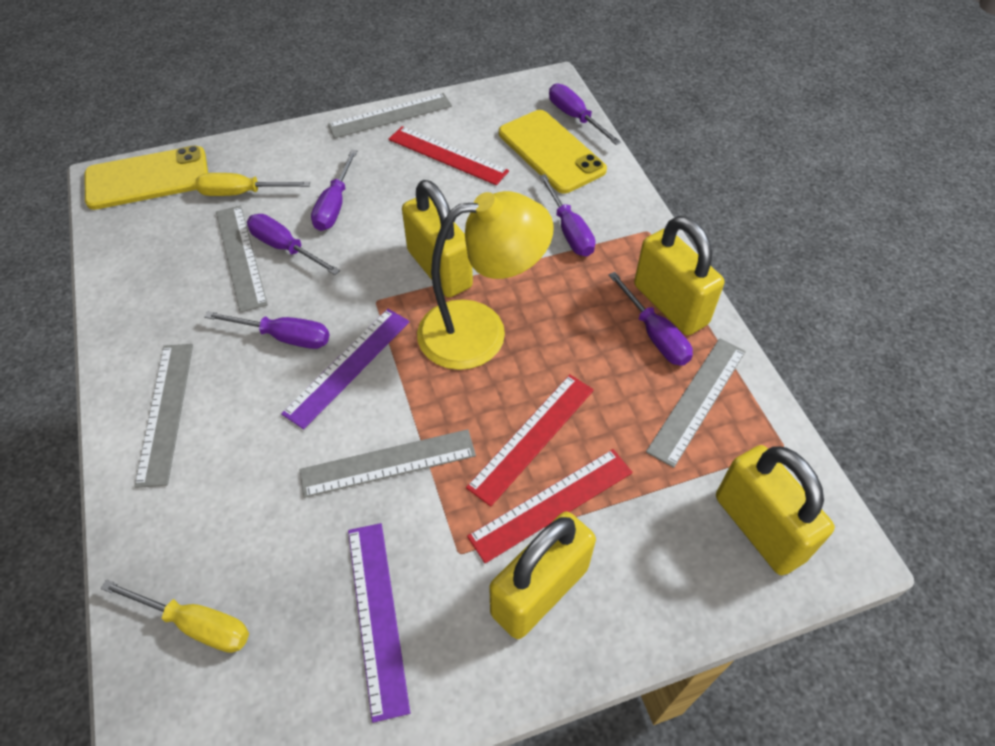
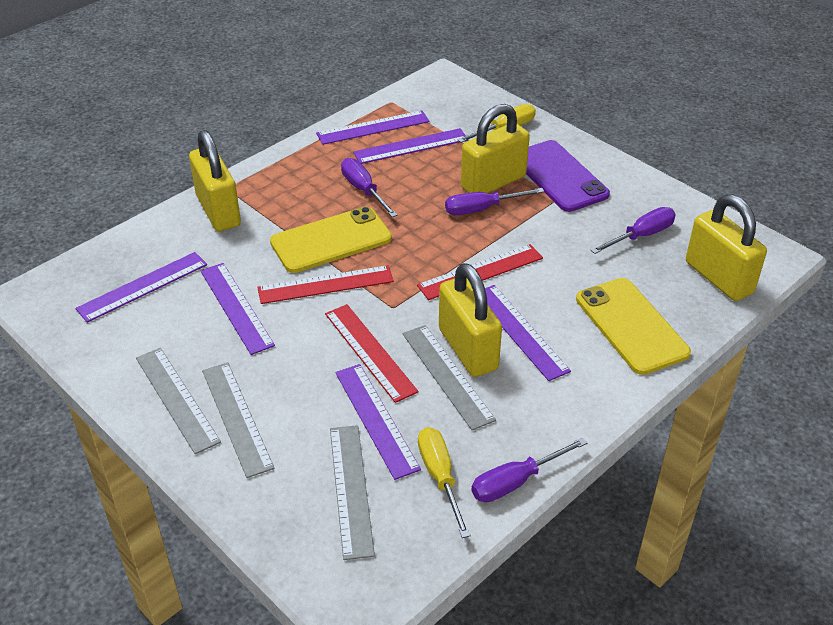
grey ruler: [134,344,193,488] [216,205,268,313] [299,429,476,498] [328,93,452,138] [646,338,746,468] = 5 -> [136,348,221,454] [202,362,275,478] [330,425,375,560] [403,325,496,431] = 4
purple phone: none = 0 -> [526,140,610,212] = 1
purple ruler: [281,309,410,429] [348,523,410,723] = 2 -> [75,252,207,323] [201,263,275,355] [316,111,430,145] [335,364,421,480] [353,128,468,164] [485,285,571,381] = 6
purple screwdriver: [204,311,330,349] [247,214,340,275] [311,149,357,231] [539,174,595,257] [549,84,621,145] [609,272,693,366] = 6 -> [341,158,398,217] [445,188,544,215] [471,438,587,502] [591,207,676,254] = 4
yellow lamp: [417,191,554,370] = 1 -> none = 0

